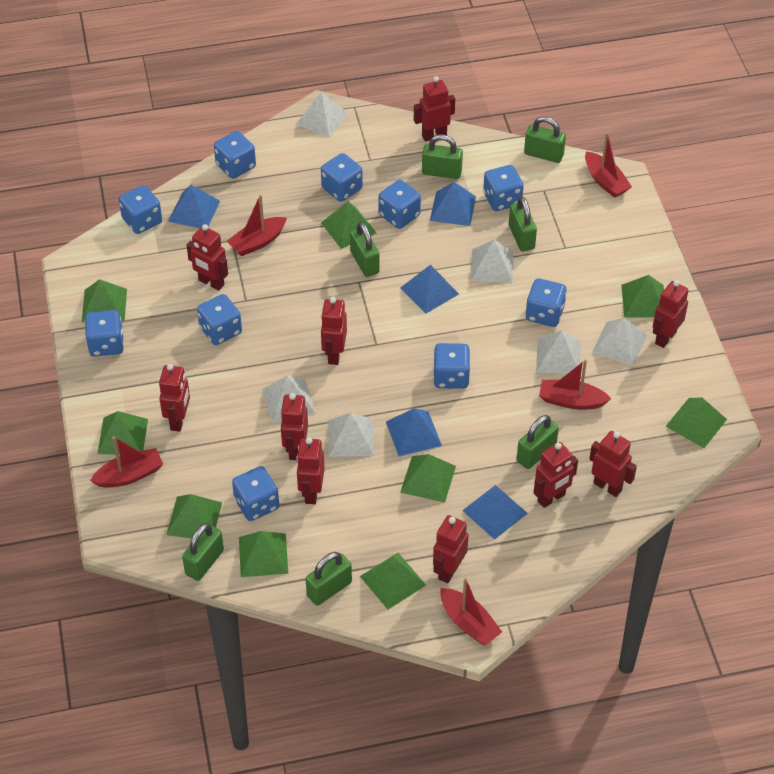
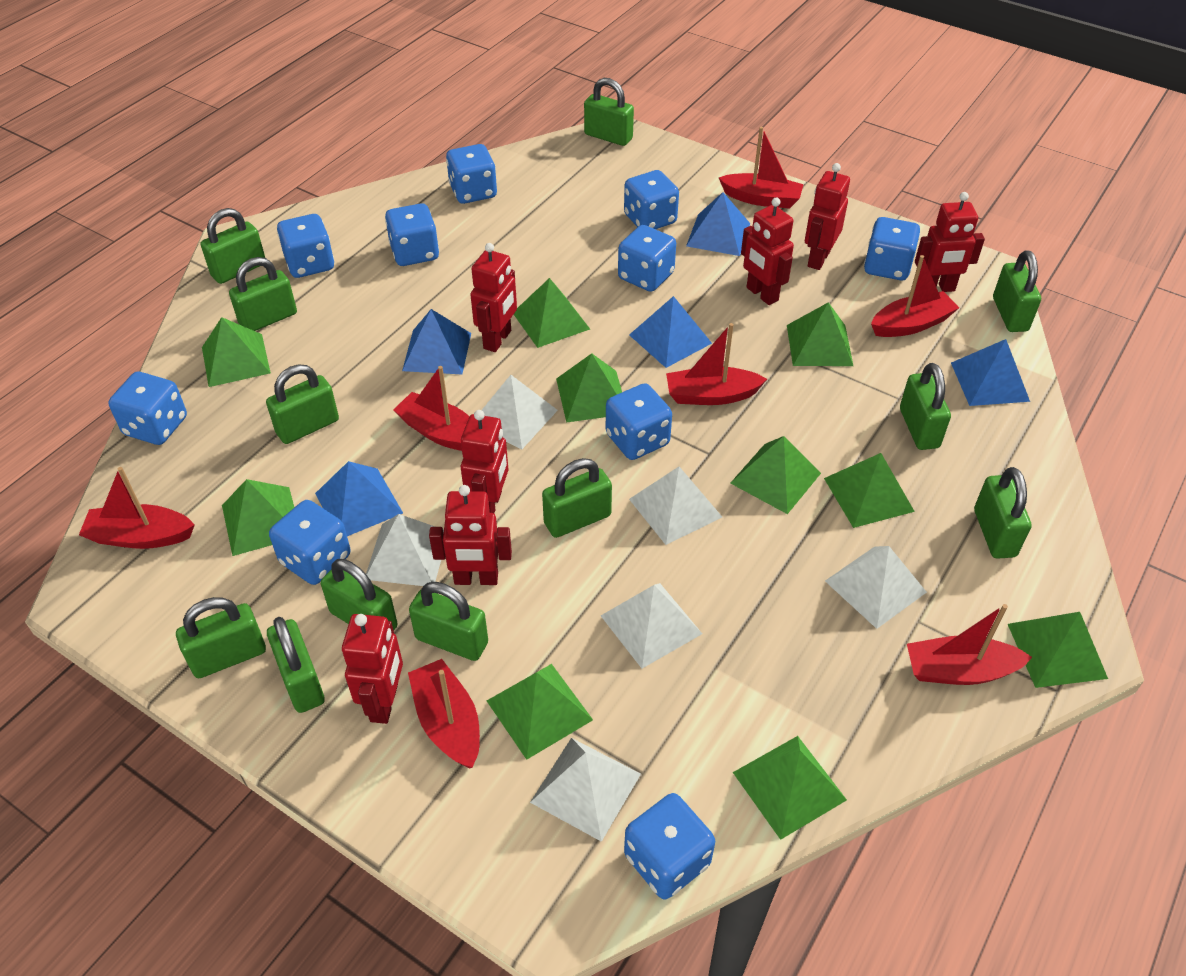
green padlock: [182,523,224,581] [306,552,352,606] [350,222,379,277] [422,135,463,179] [509,196,537,252] [517,415,559,469] [524,116,566,163] = 7 -> [176,597,266,678] [200,208,265,284] [229,257,297,331] [266,364,339,444] [267,617,325,713] [321,559,398,630] [409,582,488,661] [542,458,612,538] [584,78,634,146] [900,363,951,450] [974,467,1032,559] [993,250,1041,332] = 12
green pyramid: [82,279,127,323] [97,411,148,455] [167,494,222,538] [239,531,288,577] [321,202,376,249] [360,553,426,609] [400,454,456,503] [621,275,664,318] [666,397,727,448] = 9 -> [202,317,271,387] [222,479,294,556] [487,664,593,760] [514,278,590,348] [556,353,622,423] [730,436,821,514] [733,736,847,840] [787,302,853,366] [824,453,915,528] [1008,612,1108,688] = 10
red boat: [90,436,163,488] [227,195,287,256] [440,578,502,646] [539,360,611,410] [585,132,632,198] = 5 -> [79,467,195,549] [393,366,469,451] [408,659,480,769] [666,323,767,405] [719,127,804,209] [871,255,959,337] [907,604,1032,685] = 7
red robot: [159,364,190,432] [187,224,228,291] [280,393,308,460] [297,437,325,504] [321,297,347,365] [414,76,455,141] [433,515,468,583] [533,442,578,508] [590,431,637,497] [653,280,689,348] = 10 -> [342,614,403,724] [429,485,512,585] [461,410,508,513] [470,243,517,352] [741,198,794,305] [805,163,850,270] [915,192,985,292] = 7

